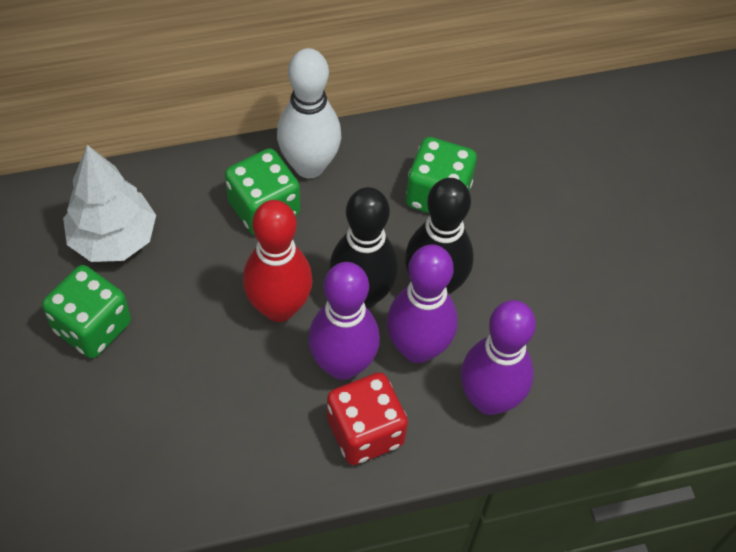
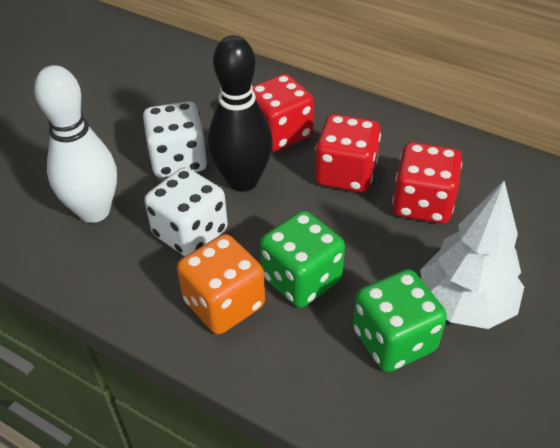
black bowling pin: [330,187,398,309] [405,178,474,294] = 2 -> [208,35,273,192] = 1
green dice: [42,265,131,358] [225,148,300,235] [406,137,477,213] = 3 -> [260,210,345,308] [353,269,447,372] = 2
orange dice: none = 0 -> [177,234,265,334] = 1
purple bowling pin: [308,262,380,380] [387,244,458,363] [461,300,536,415] = 3 -> none = 0
red bowling pin: [243,200,313,322] = 1 -> none = 0
red dice: [327,372,408,465] = 1 -> [252,74,314,152] [315,114,381,192] [392,142,462,224] = 3
white dice: none = 0 -> [143,101,207,178] [145,167,228,257] = 2

